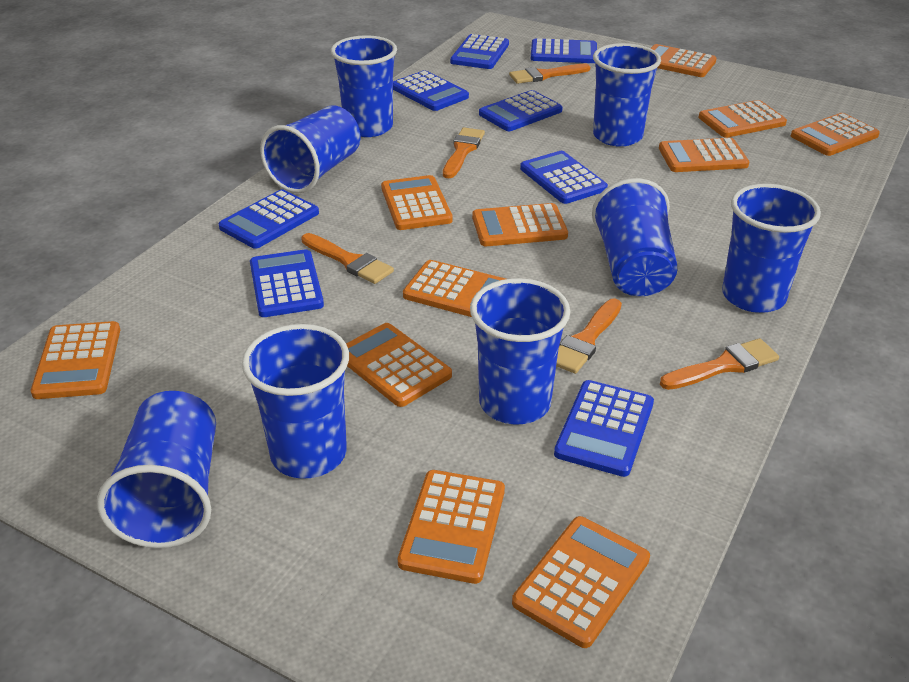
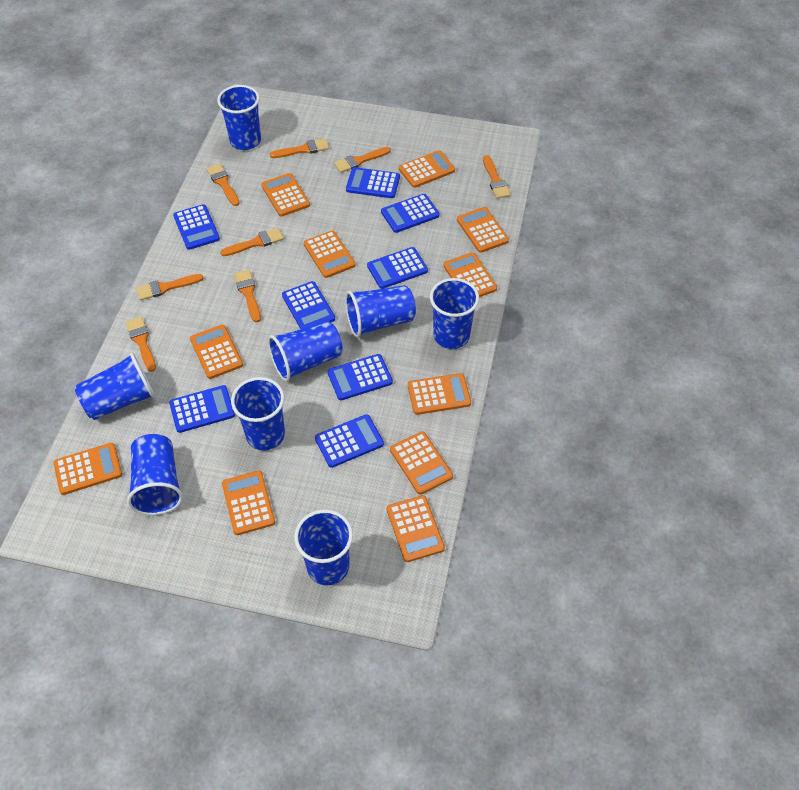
orange brush: [301,233,394,284] [443,127,485,178] [509,64,591,84] [556,298,622,374] [660,338,779,390] = 5 -> [126,317,156,372] [136,274,204,300] [206,163,240,206] [220,228,284,256] [234,270,261,322] [270,138,329,158] [334,147,391,173] [483,155,511,199] = 8

